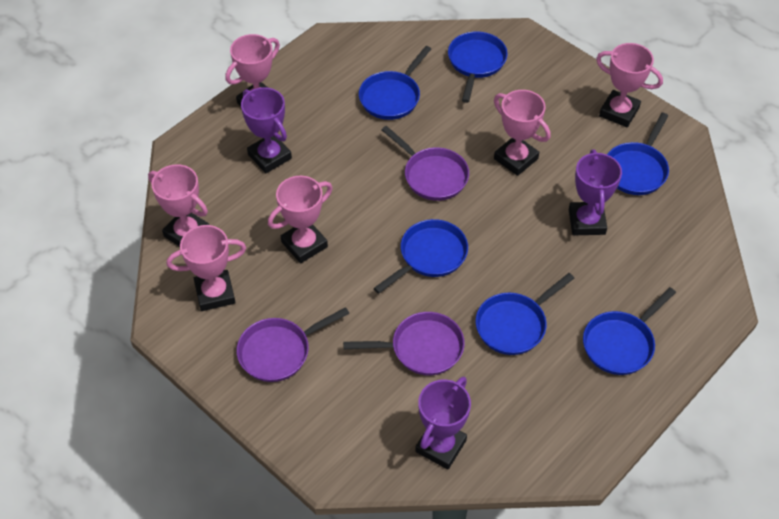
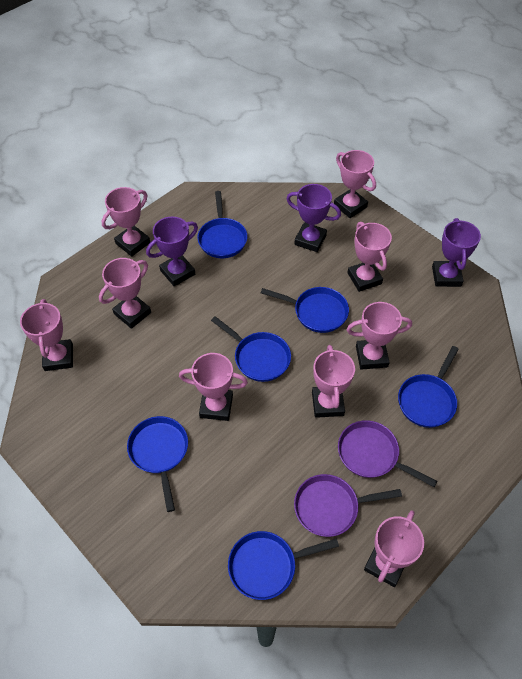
pink trophy: [148,164,209,247] [167,225,246,311] [226,34,280,106] [268,176,333,263] [494,90,551,176] [596,43,663,127] = 6 -> [20,299,73,371] [99,258,151,329] [102,187,150,256] [179,353,248,421] [312,345,355,418] [334,150,376,218] [347,302,412,370] [348,222,392,292] [364,510,424,587] = 9
purple pan: [237,307,350,382] [343,312,465,375] [382,126,469,201] = 3 -> [294,474,402,537] [338,420,437,487] = 2

